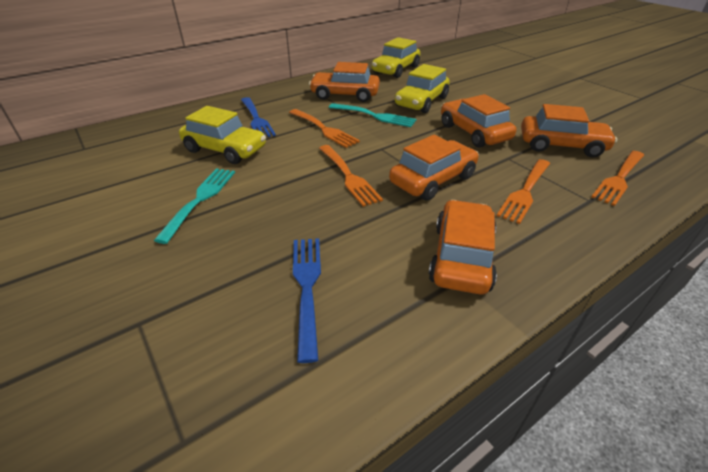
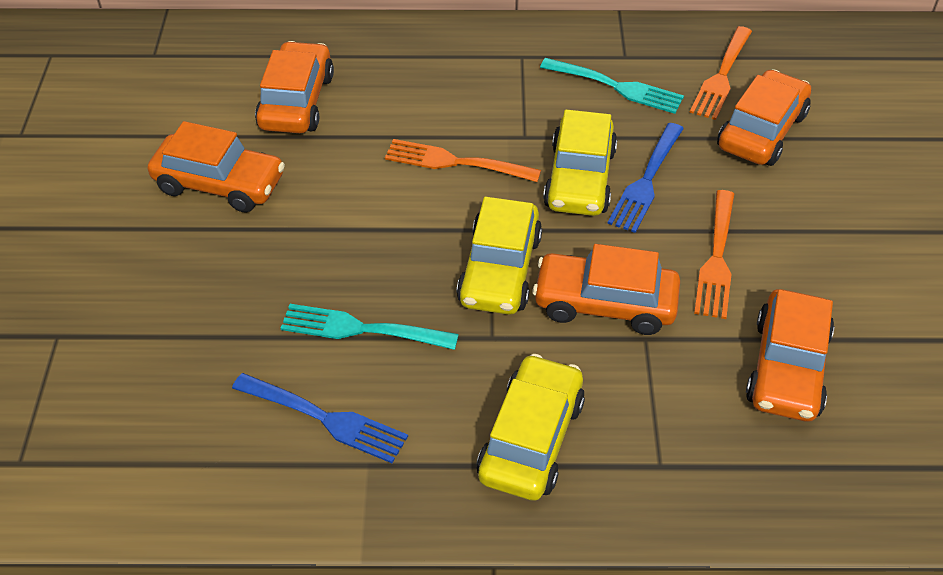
orange fork: [289,109,360,148] [319,145,383,207] [496,159,550,224] [591,151,644,206] = 4 -> [385,139,541,182] [689,26,752,120] [694,190,734,319] = 3

